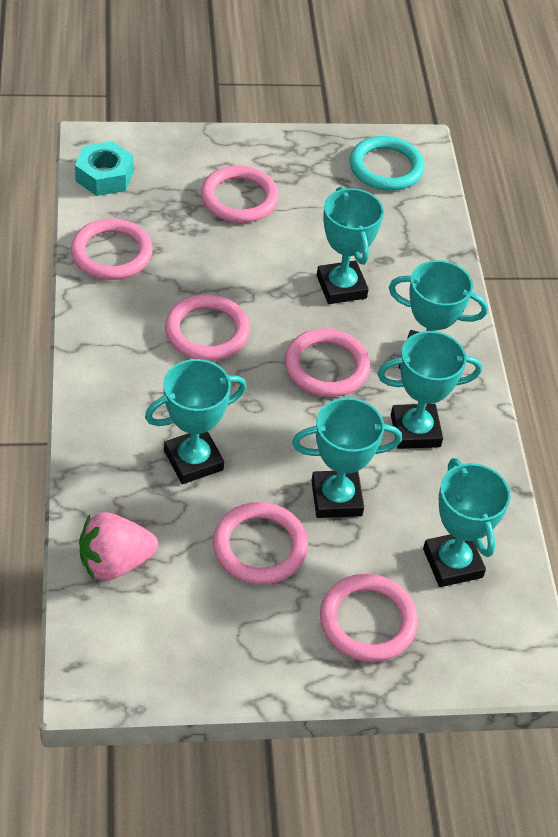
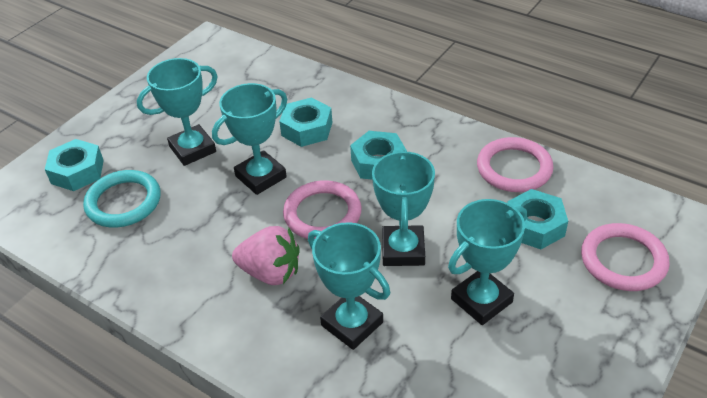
pink ring: [71,218,153,280] [165,294,250,361] [201,165,279,223] [213,502,308,585] [285,328,370,397] [320,574,418,662] = 6 -> [283,180,362,239] [477,137,553,192] [581,223,670,291] = 3
turquoise nut: [75,141,134,196] = 1 -> [45,139,104,191] [279,98,333,147] [350,131,407,180] [507,189,568,249] = 4
turquoise trophy: [145,359,247,484] [292,398,402,518] [317,187,384,304] [377,331,482,449] [389,260,488,369] [423,458,511,587] = 6 -> [137,58,218,166] [212,83,287,195] [308,222,390,350] [372,149,435,266] [448,199,527,325] = 5

